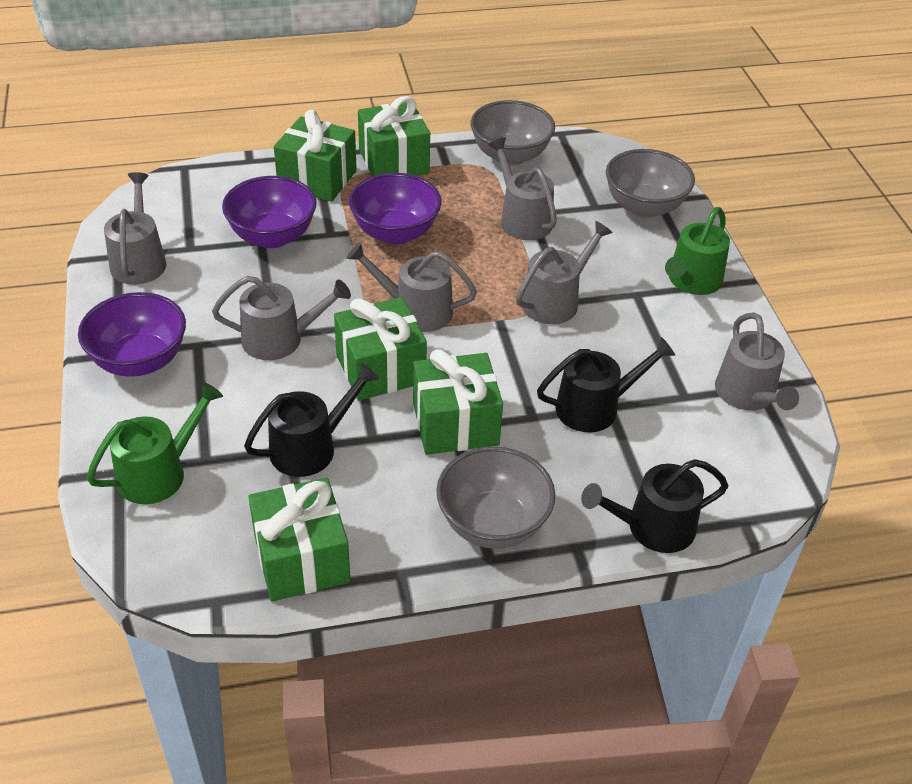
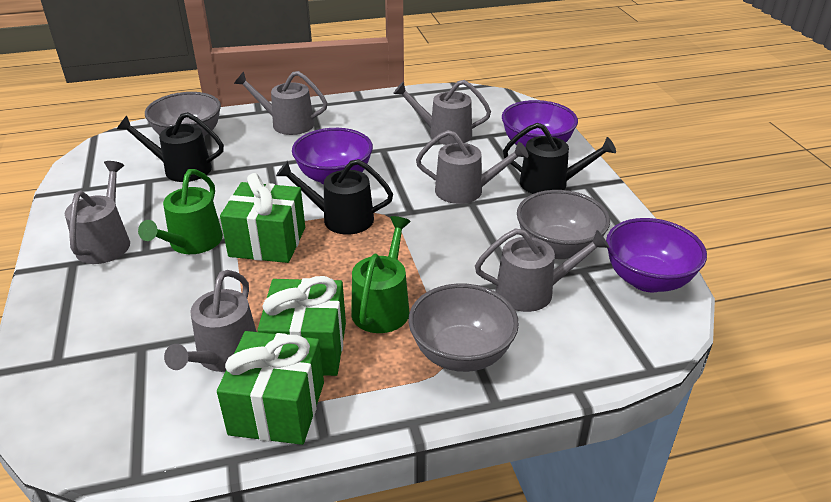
green gift: [248,478,350,601] [274,110,357,202] [334,297,427,401] [358,96,430,176] [413,349,503,455] = 5 -> [217,331,324,445] [220,173,305,263] [257,276,346,376] = 3

